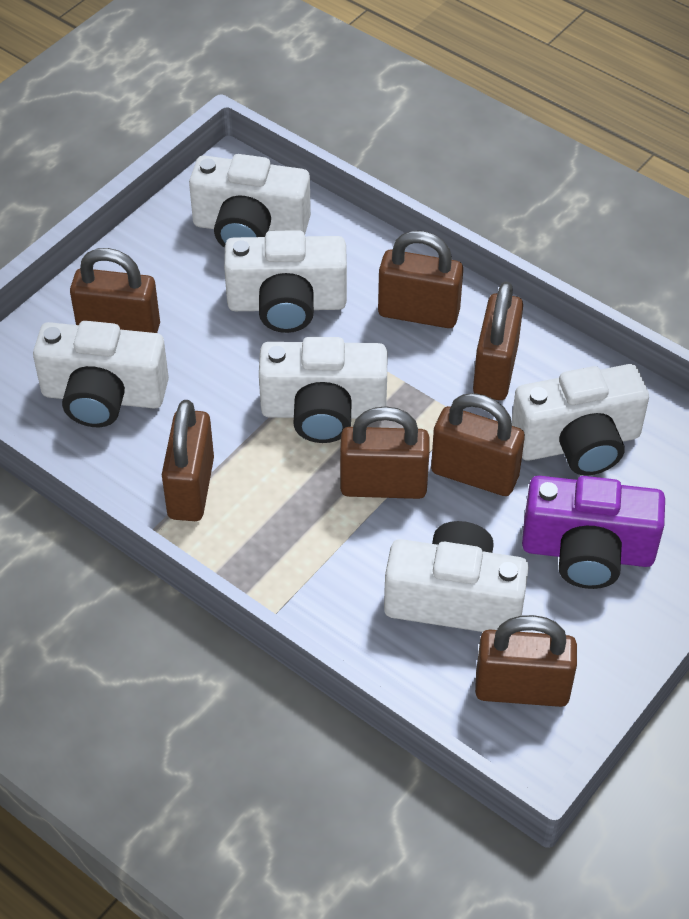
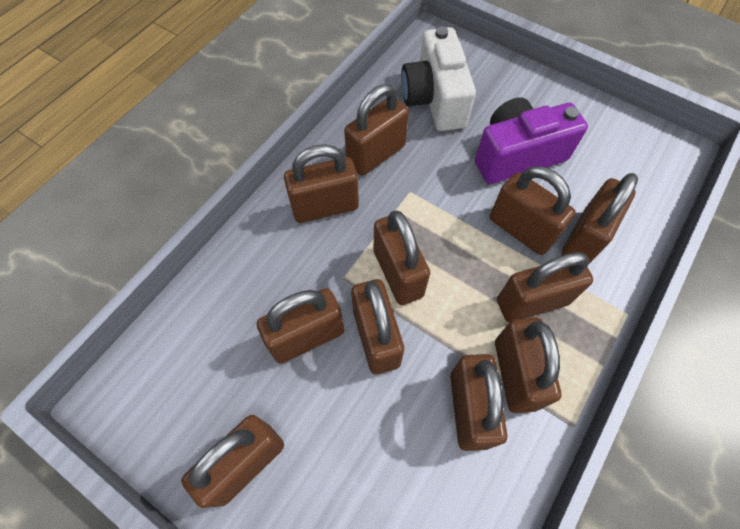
brown padlock: [70,248,160,333] [162,400,214,521] [340,406,430,499] [378,231,463,328] [431,393,525,496] [473,281,523,400] [475,615,577,707] = 7 -> [181,415,284,508] [257,288,344,364] [284,144,359,223] [344,84,409,176] [351,279,404,374] [374,211,430,305] [450,354,507,451] [490,166,576,255] [495,318,561,413] [497,252,593,322] [562,173,638,264] = 11
white camera: [33,321,169,427] [189,154,311,248] [224,230,347,333] [259,337,387,443] [384,521,529,632] [511,364,649,476] = 6 -> [401,26,476,131] = 1

